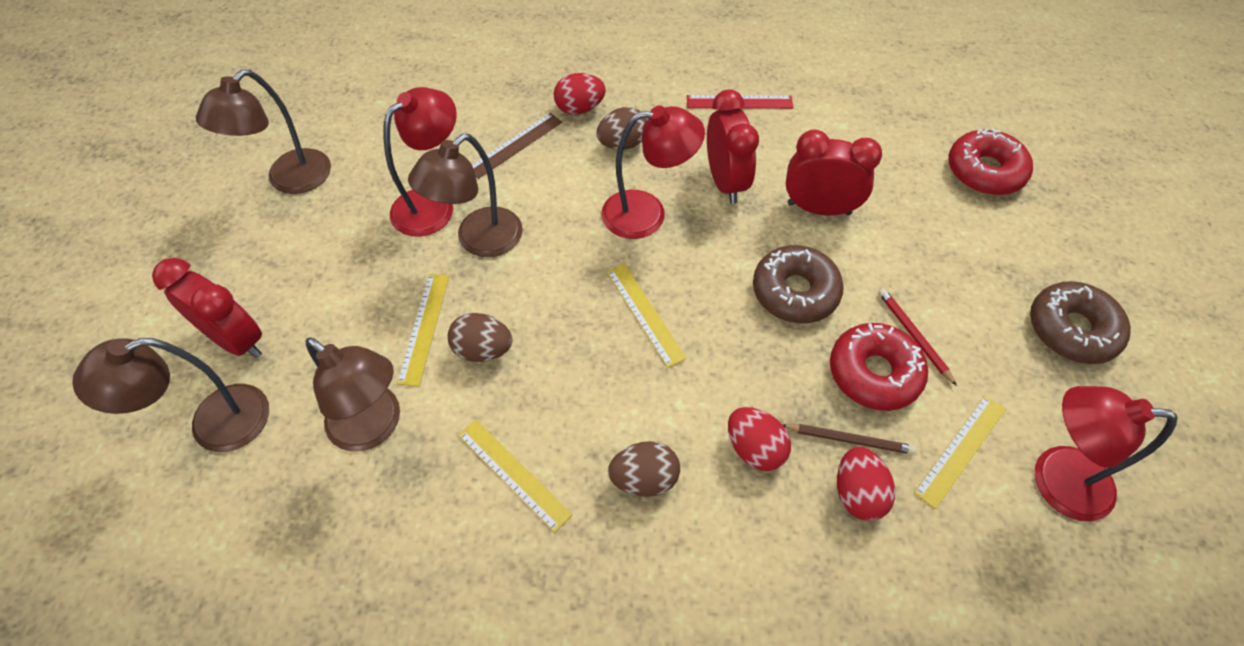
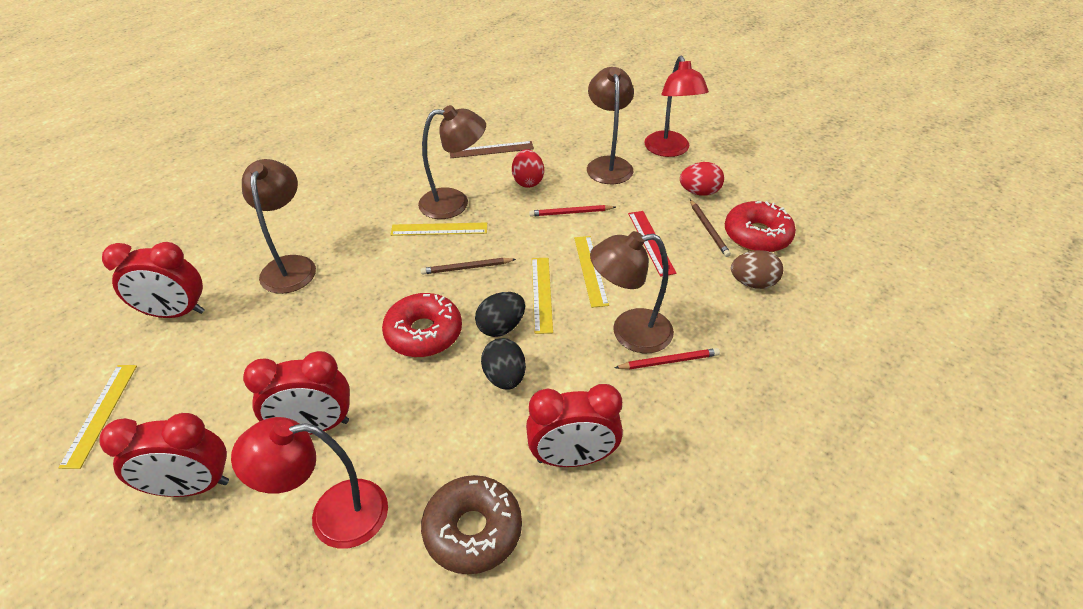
black egg: none = 0 -> [475,292,525,337] [481,338,526,390] = 2
brown donut: [753,245,844,323] [1030,281,1131,364] = 2 -> [421,475,522,575] = 1
brown egg: [448,313,512,362] [596,107,647,150] [608,441,680,497] = 3 -> [731,250,783,289] = 1
brown pencil: [783,424,916,455] = 1 -> [421,258,516,274] [690,199,731,257] = 2
red clock: [152,258,262,358] [707,90,759,204] [786,129,882,215] = 3 -> [99,413,229,497] [102,242,205,318] [243,351,350,435] [526,384,623,467] = 4
red egg: [553,73,606,114] [728,407,791,471] [837,447,895,521] = 3 -> [512,149,544,188] [680,162,724,196] = 2
red lamp: [384,87,457,237] [601,106,705,239] [1035,386,1178,521] = 3 -> [231,417,388,549] [644,56,709,157] = 2
red pencil: [878,288,957,386] = 1 -> [529,205,616,217] [615,348,720,370] = 2

